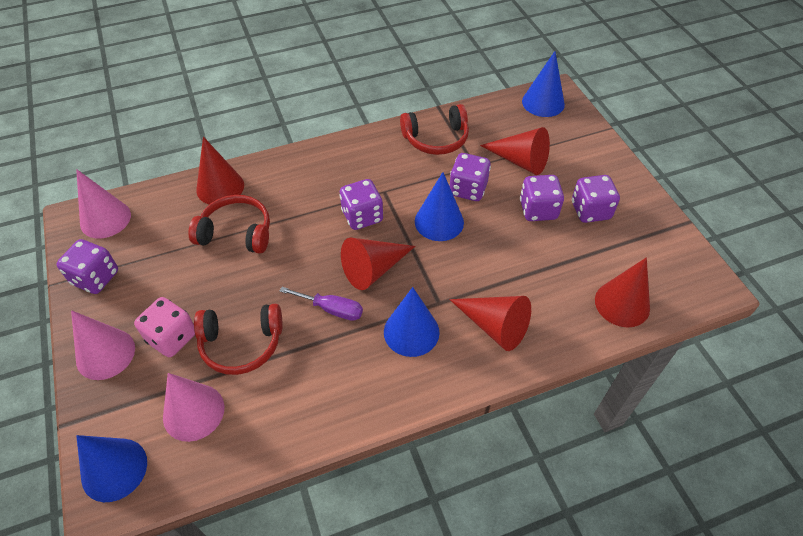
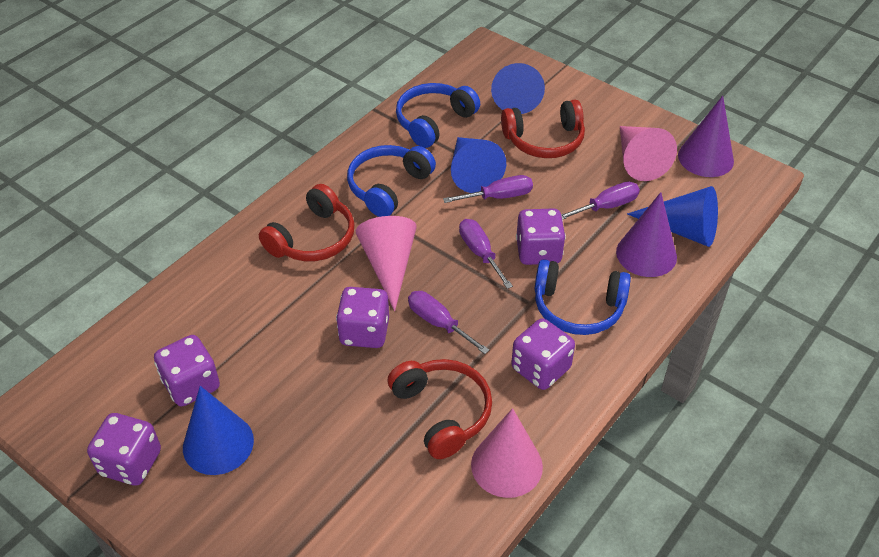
blue headphones: none = 0 -> [347,145,436,217] [396,83,480,148] [534,259,631,335] = 3
pink dice: [134,297,195,357] = 1 -> none = 0
purple cone: none = 0 -> [616,192,677,277] [678,96,734,177] = 2
purple screwdriver: [280,287,363,321] = 1 -> [408,291,489,354] [443,175,533,203] [459,219,513,289] [561,182,640,219] = 4
red cone: [196,137,244,204] [341,238,415,290] [449,296,531,351] [480,127,550,175] [595,257,650,327] = 5 -> none = 0

